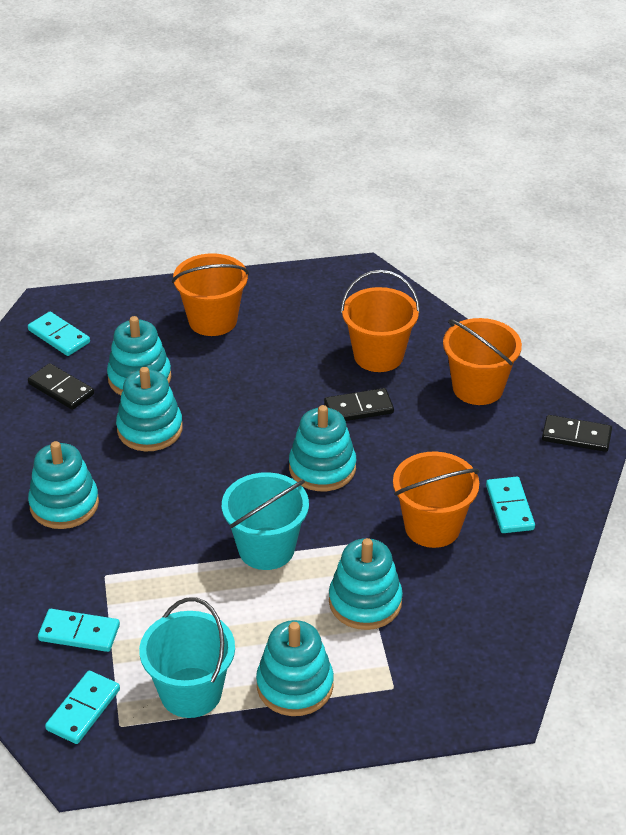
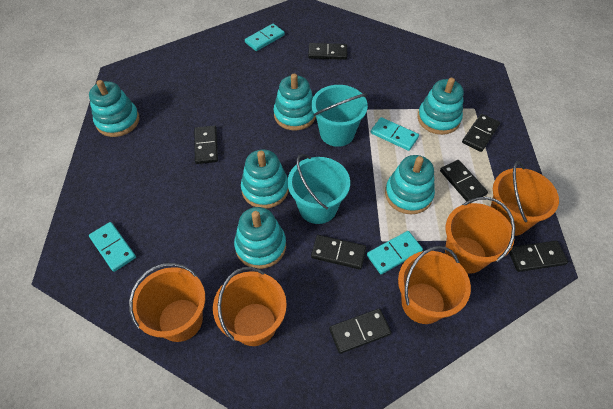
black domino: [28,363,94,410] [324,388,394,421] [542,415,612,452] = 3 -> [194,126,218,164] [308,43,347,60] [311,235,366,270] [329,308,392,354] [440,160,488,203] [462,114,500,152] [509,241,568,272] = 7
orange bucket: [172,253,249,336] [341,270,420,372] [393,451,480,548] [443,318,522,405] = 4 -> [129,263,205,342] [213,267,287,346] [398,246,471,324] [445,197,515,274] [491,161,559,236] = 5

